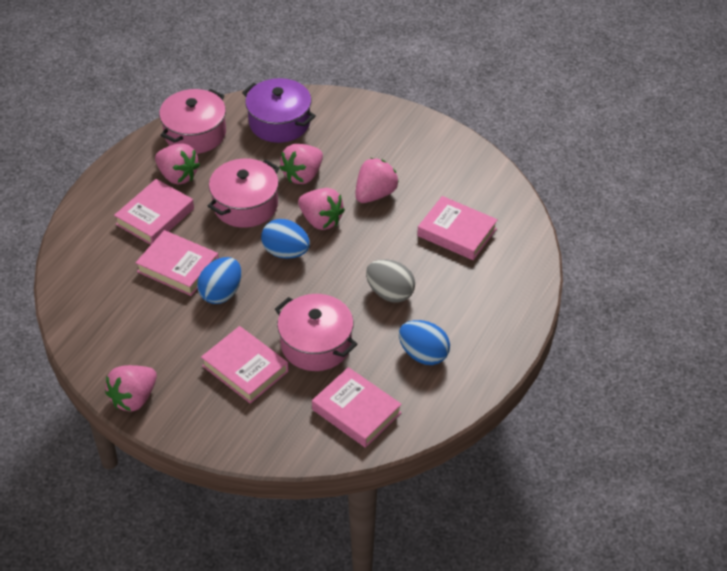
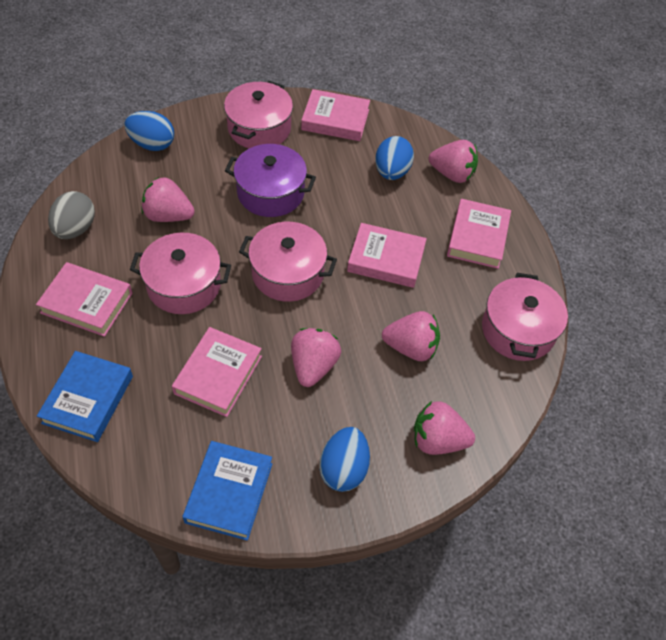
blue book: none = 0 -> [37,351,133,442] [182,441,273,541] = 2
pink pot: [159,89,226,154] [208,159,279,228] [275,294,357,371] = 3 -> [130,233,231,314] [224,80,293,148] [239,222,337,302] [482,273,568,361] = 4

